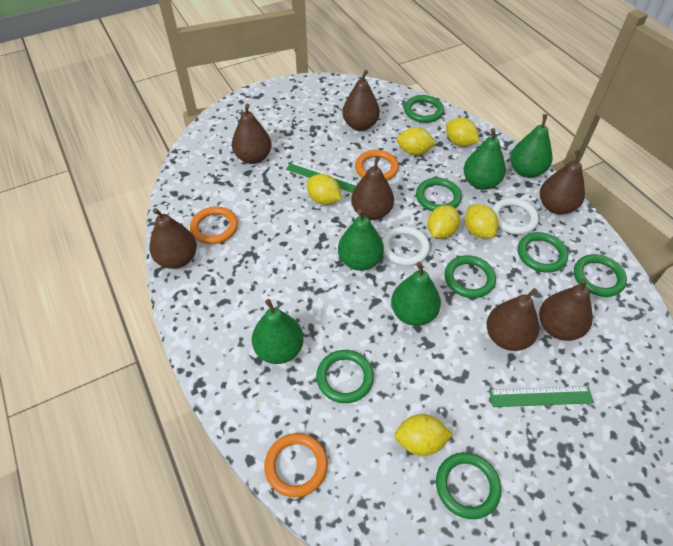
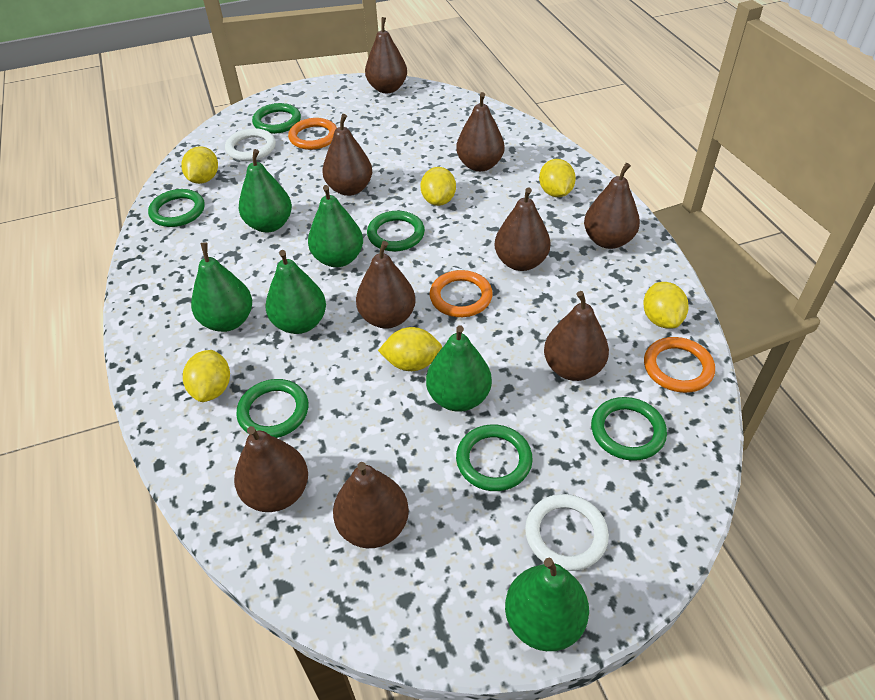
brown pear: [149,208,197,269] [232,103,272,164] [342,70,380,131] [351,156,394,220] [487,288,539,351] [539,278,593,341] [540,150,585,215] = 7 -> [234,426,308,512] [323,114,372,196] [333,462,409,548] [356,241,416,329] [365,17,407,93] [456,92,504,172] [495,188,551,271] [544,291,609,381] [584,163,640,249] = 9
green pear: [252,299,304,364] [338,209,384,271] [391,262,441,326] [464,128,506,190] [510,114,552,178] = 5 -> [191,242,252,332] [239,149,292,233] [265,250,326,334] [308,185,363,267] [426,325,492,412] [505,558,589,651] = 6
green ring: [316,350,374,403] [404,95,444,123] [416,178,462,211] [436,452,501,519] [445,255,496,298] [518,232,568,273] [574,254,627,297] = 7 -> [148,189,205,227] [236,379,309,438] [252,103,301,134] [367,211,425,252] [456,424,533,491] [591,397,667,461] = 6
green ruler: [286,161,358,193] [489,386,594,407] = 2 -> none = 0

